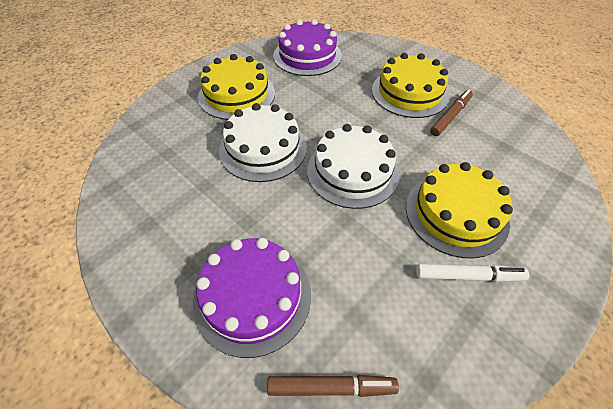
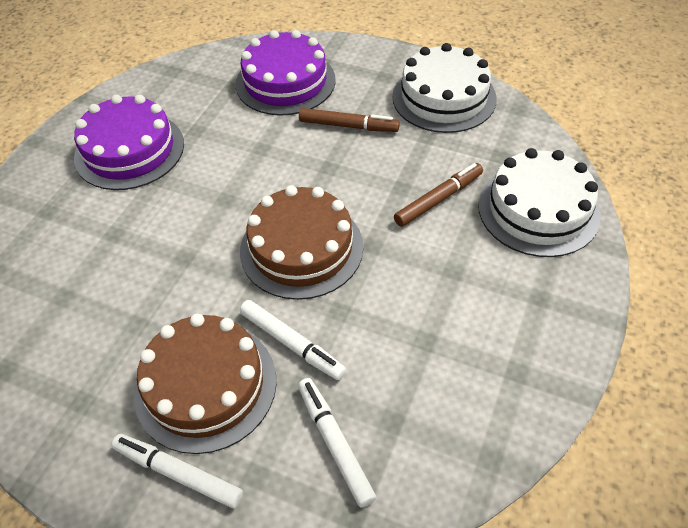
brown cake: none = 0 -> [134,313,277,454] [240,185,363,300] = 2
white marker: [416,264,529,282] = 1 -> [112,434,243,508] [240,300,346,380] [298,378,376,507] = 3
yellow cake: [198,54,275,120] [372,53,449,118] [406,162,513,258] = 3 -> none = 0

